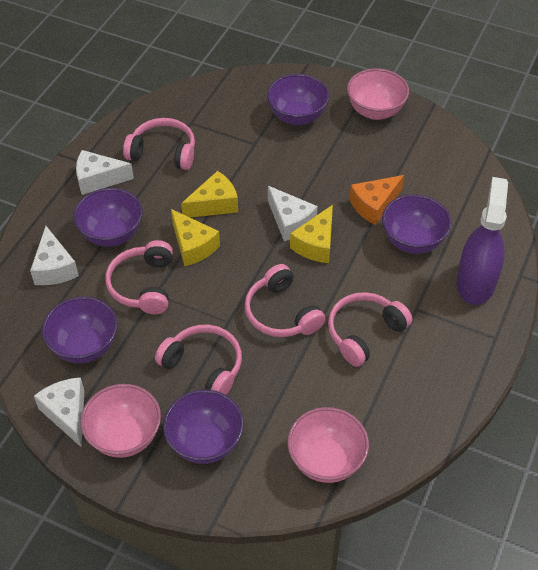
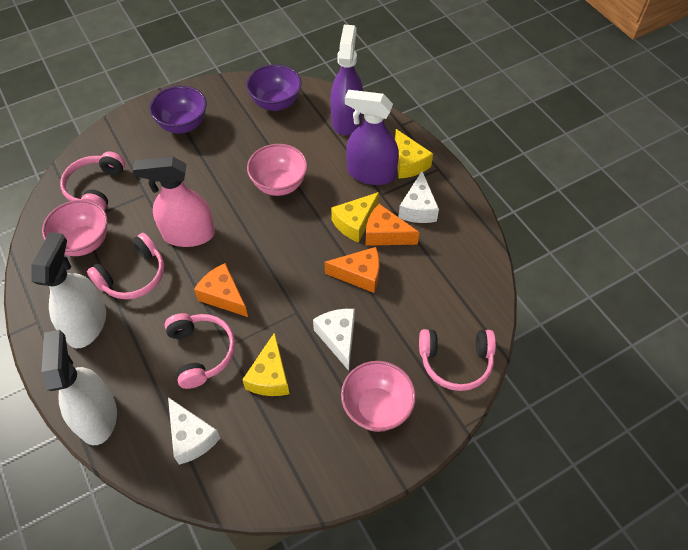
orange cheese: [349,175,404,225] = 1 -> [194,263,248,317] [324,247,380,293] [365,204,420,246] = 3
pink headphones: [105,240,173,314] [123,118,195,170] [155,325,242,395] [245,264,326,337] [328,292,413,367] = 5 -> [60,152,125,211] [87,233,164,299] [165,313,235,389] [419,329,496,391] = 4
pink spray bottle: none = 0 -> [133,156,215,247] = 1
purple bowl: [42,296,118,363] [73,188,143,247] [163,390,244,464] [267,74,329,125] [382,194,452,254] = 5 -> [149,86,207,134] [246,64,302,111] = 2
purple spray bottle: [456,177,508,305] = 1 -> [330,25,363,135] [345,90,399,185] = 2
white cheese: [30,226,79,285] [34,377,84,448] [76,150,134,195] [268,186,318,241] = 4 -> [168,397,220,465] [313,309,355,371] [399,171,439,223] = 3
white spray bottle: none = 0 -> [32,232,106,348] [42,330,117,445] = 2

